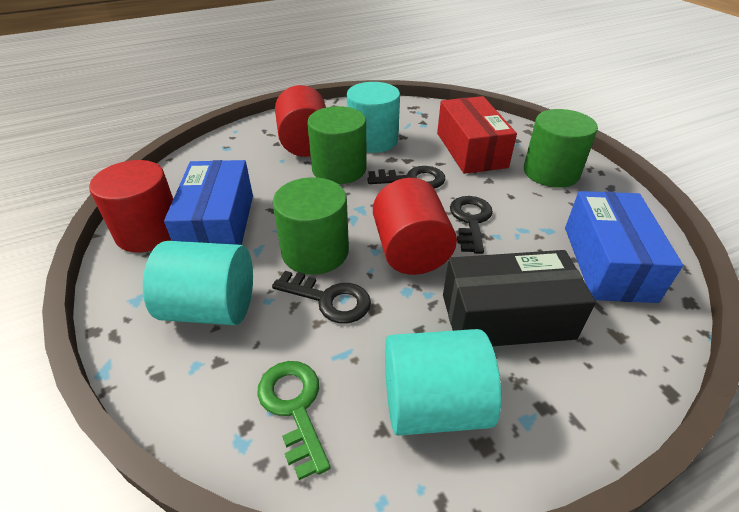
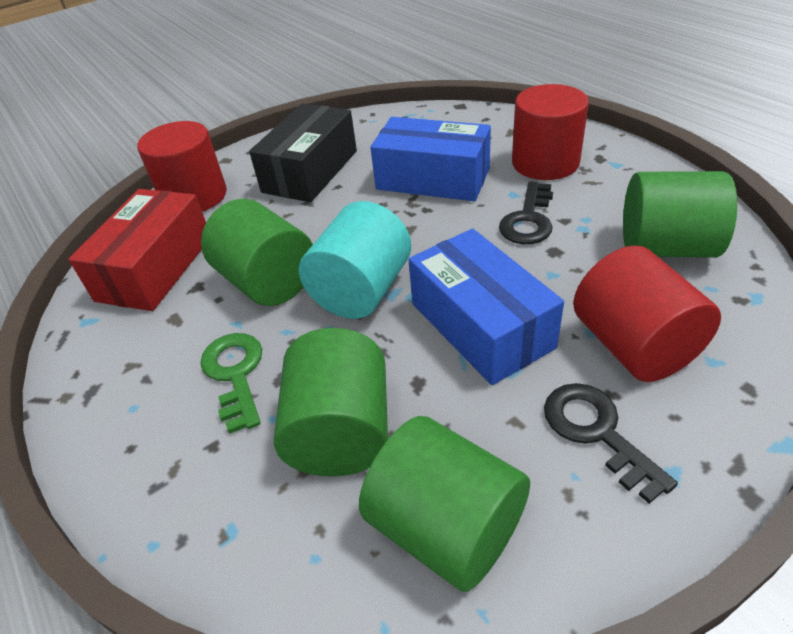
black key: [272,271,371,323] [367,166,445,189] [450,196,493,254] = 3 -> [499,182,553,244] [544,383,678,504] = 2
green cylinder: [273,177,349,275] [307,106,367,184] [524,109,598,188] = 3 -> [201,199,313,306] [274,328,388,477] [359,416,530,592] [623,171,737,258] = 4
turquoise cylinder: [143,241,253,325] [347,82,400,153] [385,329,501,436] = 3 -> [299,201,411,319] = 1

